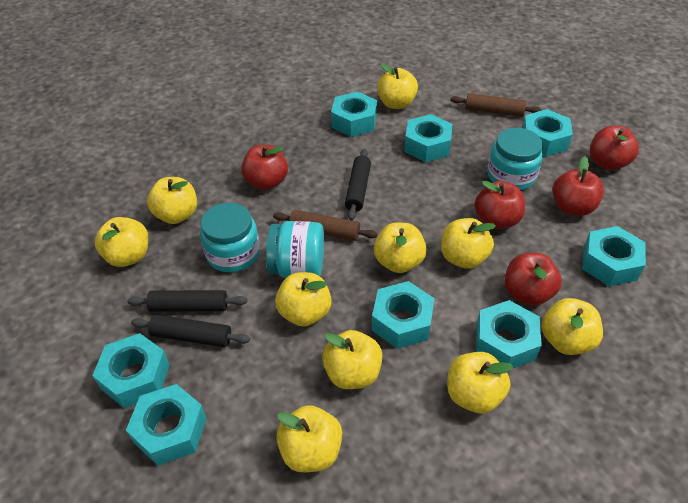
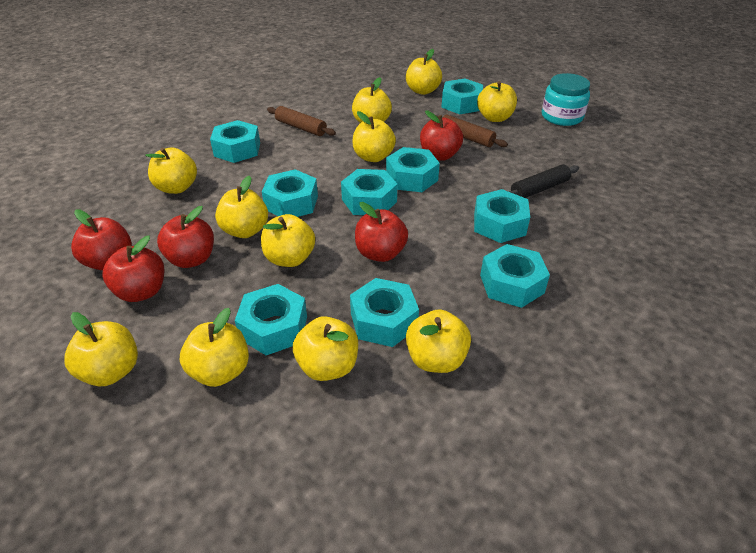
black rolling pin: [127,290,247,311] [131,315,250,347] [345,149,371,220] = 3 -> [508,164,579,198] = 1
turquoise jar: [200,203,260,272] [266,221,324,278] [487,128,543,190] = 3 -> [542,73,590,126] = 1
turquoise nut: [92,333,170,408] [126,384,207,466] [331,92,377,137] [372,281,435,349] [404,114,452,162] [476,300,542,368] [522,109,573,157] [582,226,646,286] = 8 -> [210,120,260,163] [235,284,307,355] [262,169,318,217] [341,169,398,215] [350,278,419,347] [386,147,440,192] [441,79,483,114] [474,189,530,243] [480,244,550,308] = 9
yellow apple: [95,217,148,267] [147,177,197,224] [275,272,332,327] [276,405,342,472] [322,330,382,389] [374,222,427,273] [377,64,418,109] [441,218,496,269] [447,352,513,414] [542,298,603,355] = 10 -> [64,312,138,386] [145,148,197,194] [180,308,249,387] [215,176,268,238] [261,214,315,267] [293,316,358,381] [352,77,392,123] [352,111,396,162] [406,49,442,95] [406,309,471,373] [477,81,517,122] = 11

